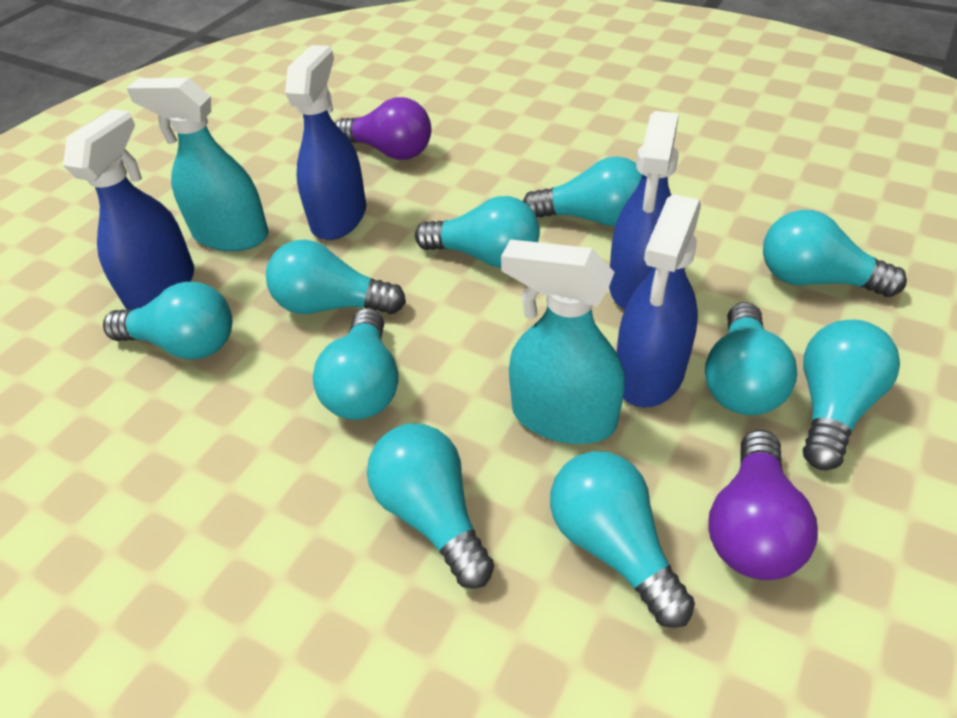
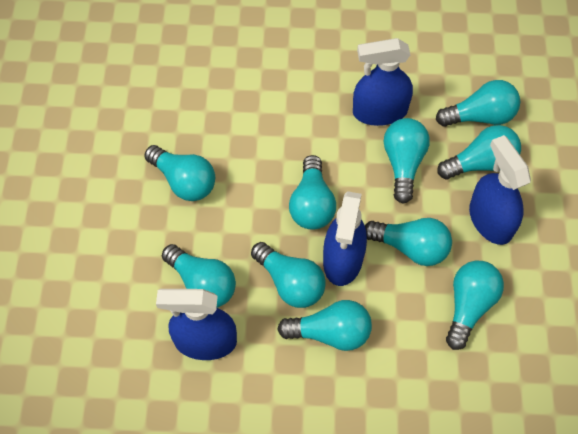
purple light bulb: [335,97,431,160] [709,430,818,580] = 2 -> none = 0
turquoise spray bottle: [127,78,268,251] [501,239,625,444] = 2 -> none = 0

